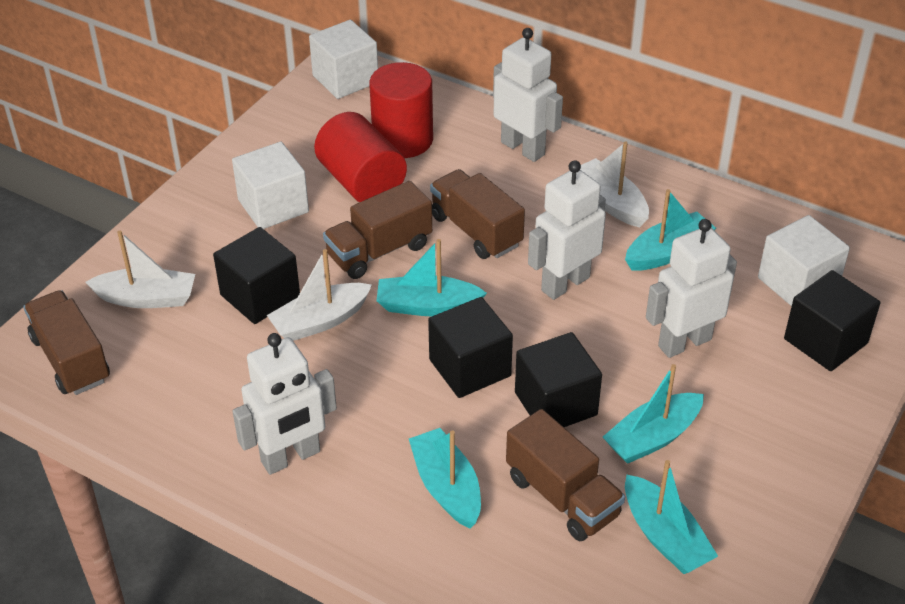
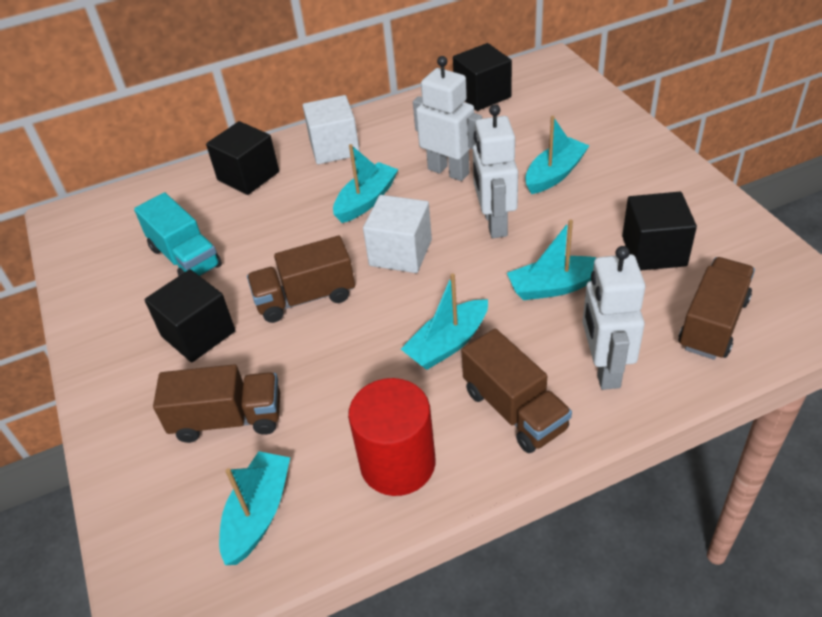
red cylinder: [314,112,407,202] [369,62,433,158] = 2 -> [348,378,436,496] = 1
turquoise truck: none = 0 -> [134,192,222,276] = 1
white boat: [85,231,195,308] [267,249,372,341] [580,142,649,227] = 3 -> none = 0
white cube: [232,142,309,229] [309,20,378,99] [758,215,850,306] = 3 -> [303,95,360,164] [363,195,432,273] = 2
white robot: [233,333,337,475] [493,28,563,162] [528,160,606,300] [646,219,737,358] = 4 -> [413,56,482,181] [473,104,518,238] [582,246,645,390] = 3

